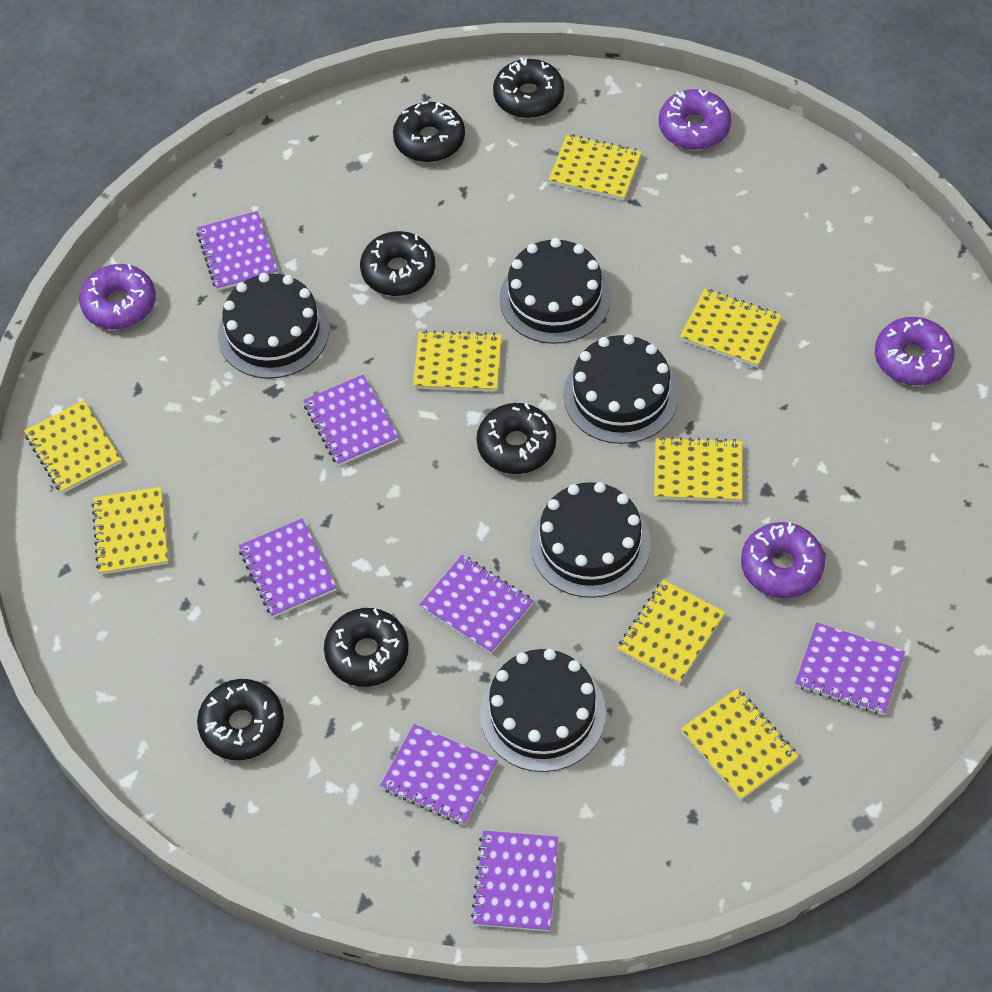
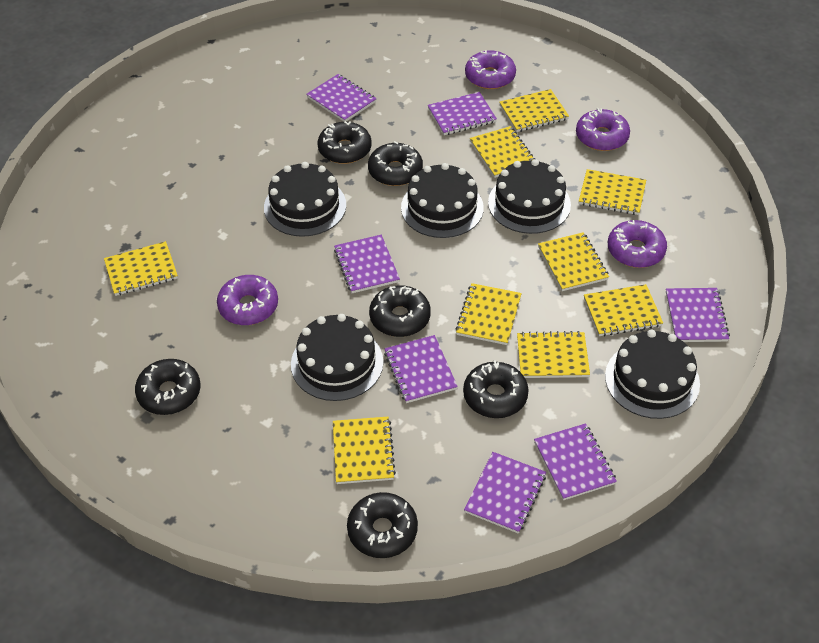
yellow notebook: [24,400,122,494] [92,487,168,575] [413,330,502,392] [549,134,642,201] [617,580,725,684] [654,437,742,502] [680,289,782,367] [681,688,798,800] = 8 -> [104,241,178,296] [333,417,396,484] [455,283,522,345] [470,126,535,178] [500,89,569,132] [517,331,590,378] [538,232,609,291] [579,169,646,215] [584,284,663,336] = 9

